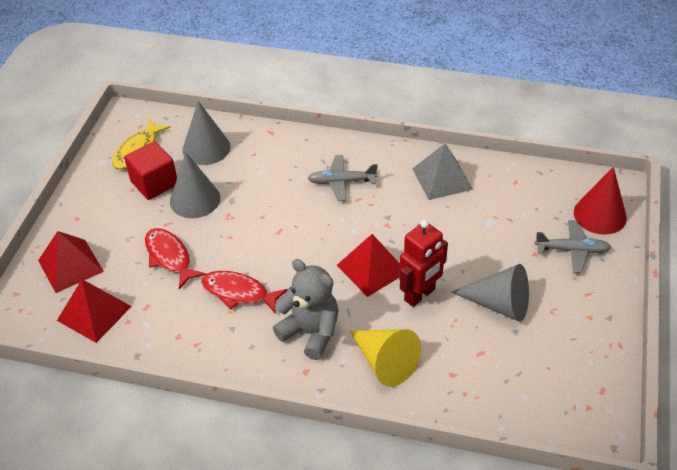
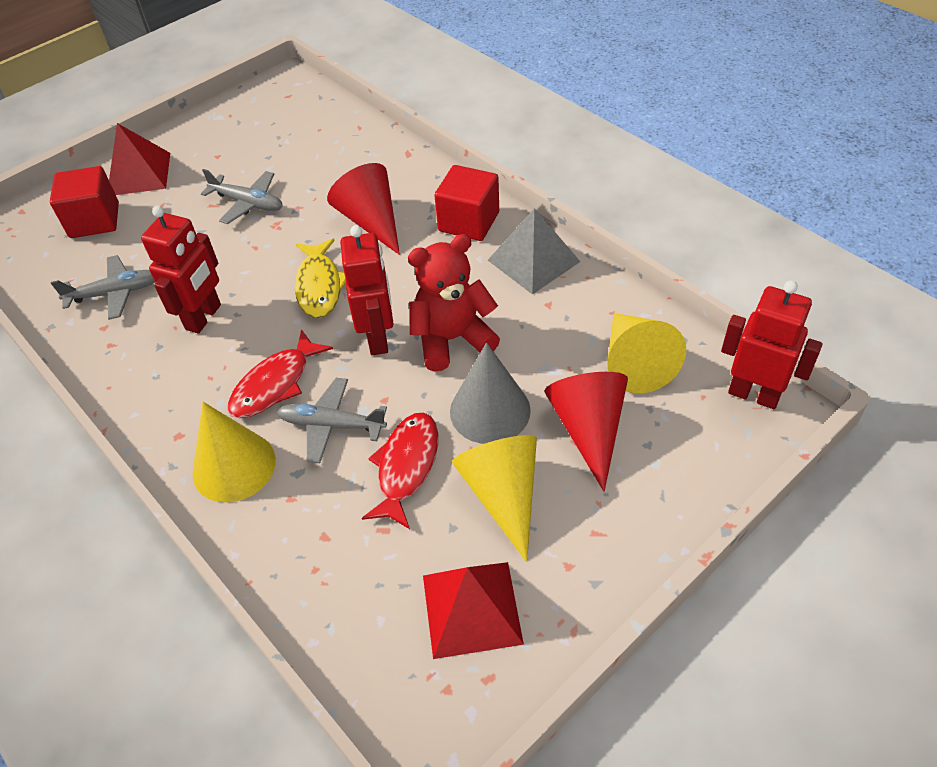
grey cone: [170,152,220,218] [182,101,230,165] [451,264,529,322] = 3 -> [450,343,531,444] = 1
grey plane: [308,155,378,201] [534,220,611,273] = 2 -> [51,255,155,320] [201,169,283,224] [277,378,387,463] = 3
grey teddy bear: [273,259,338,360] = 1 -> none = 0
red cone: [574,167,627,235] = 1 -> [327,163,400,255] [544,372,628,492] = 2
red cube: [124,141,177,200] = 1 -> [50,166,119,238] [434,165,499,241] = 2
red pyramid: [38,231,104,293] [57,279,132,343] [337,234,400,297] = 3 -> [109,123,170,195] [423,562,524,659] = 2
red robot: [399,220,448,307] = 1 -> [141,206,221,334] [340,225,394,355] [721,280,822,409] = 3
red teddy bear: none = 0 -> [408,234,500,372] = 1
yellow cone: [350,329,421,387] = 1 -> [192,402,276,503] [452,435,537,562] [607,313,686,393] = 3

